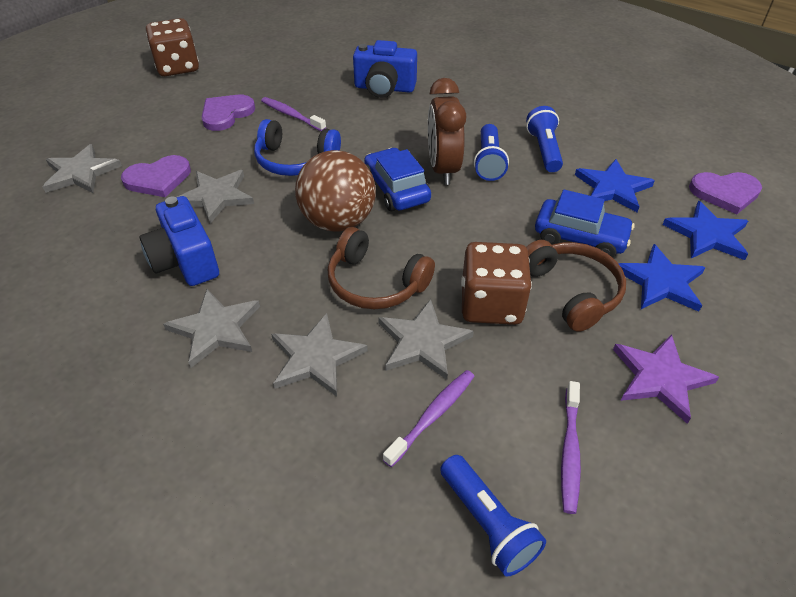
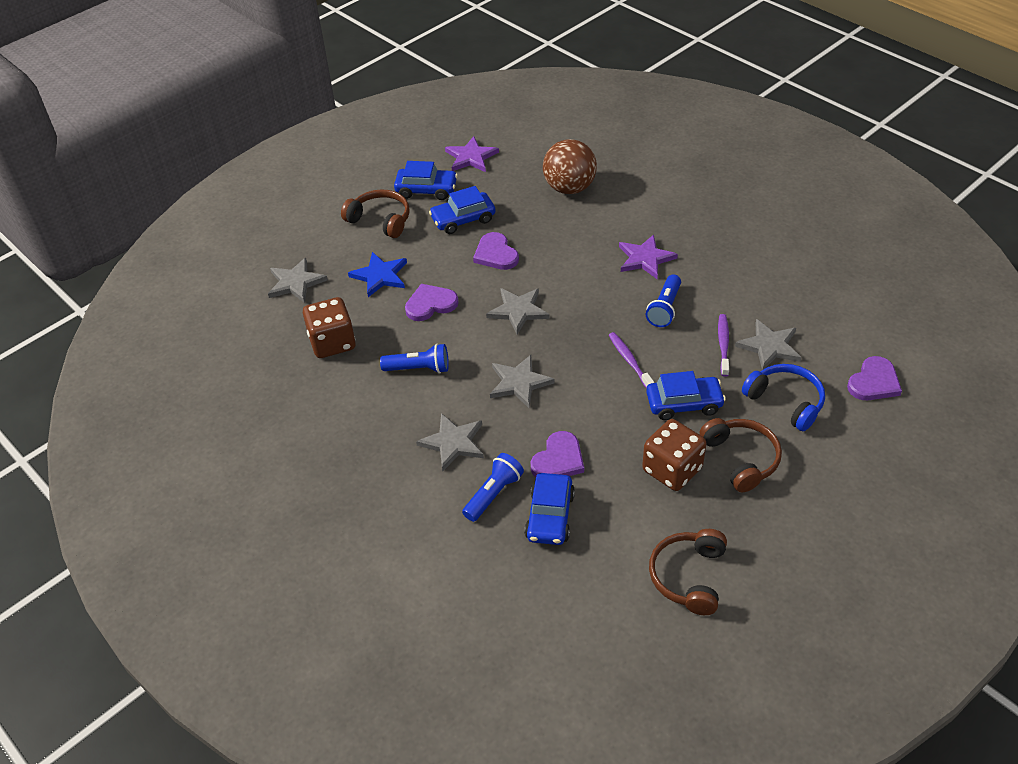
blue camera: [139,196,219,286] [353,40,417,98] = 2 -> none = 0
blue car: [364,148,431,211] [535,190,634,258] = 2 -> [394,161,458,200] [429,186,495,234] [525,473,575,545] [646,371,726,420] = 4
blue star: [575,159,655,212] [618,244,706,312] [662,201,748,260] = 3 -> [348,252,407,297] = 1
brown clock: [428,78,466,185] = 1 -> none = 0
brown headphones: [328,227,435,309] [526,240,626,332] = 2 -> [341,189,410,238] [649,529,727,615] [700,418,782,492] = 3
purple heart: [121,155,191,197] [202,95,255,131] [689,172,762,214] = 3 -> [405,284,459,321] [473,232,519,270] [531,431,584,477] [847,356,902,400] = 4
purple star: [613,334,719,424] = 1 -> [445,136,499,172] [619,235,678,279] = 2
purple toothbrush: [261,97,326,131] [383,370,475,467] [561,381,581,514] = 3 -> [609,332,654,388] [718,314,729,377] = 2

